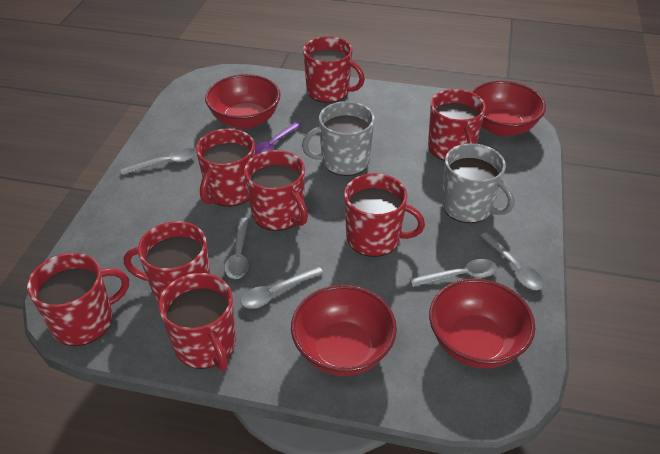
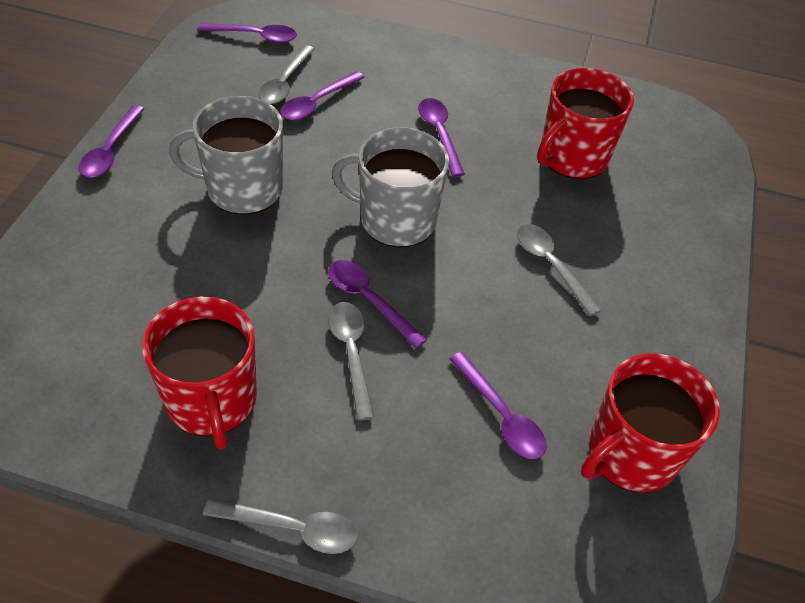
grey spoon: [120,148,196,175] [224,217,249,279] [240,267,324,309] [410,259,497,287] [480,232,544,290] = 5 -> [203,498,358,554] [259,45,315,104] [328,302,374,421] [517,224,602,317] = 4
purple spoon: [255,121,303,155] = 1 -> [79,105,144,178] [197,23,297,43] [280,71,365,120] [328,260,427,349] [418,98,465,177] [450,352,547,459] = 6
red bowl: [205,74,280,129] [291,285,397,376] [429,278,535,368] [472,81,546,136] = 4 -> none = 0
red mug: [27,253,129,346] [124,221,210,303] [159,273,236,371] [196,129,255,207] [244,150,308,231] [303,36,365,103] [344,173,425,257] [428,89,486,161] = 8 -> [142,296,257,450] [537,68,634,179] [581,353,720,493] = 3

